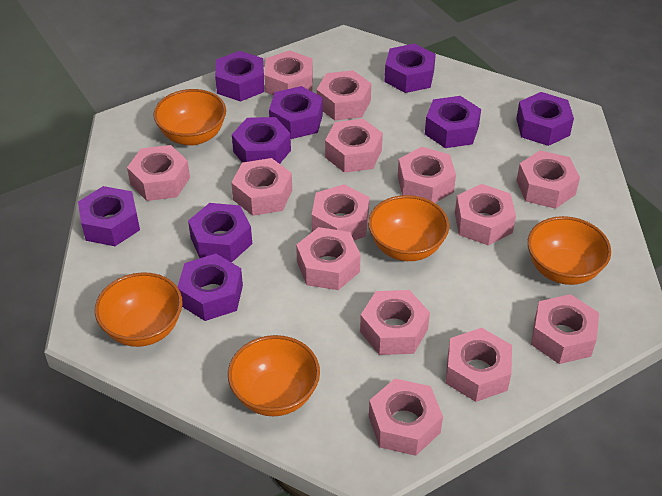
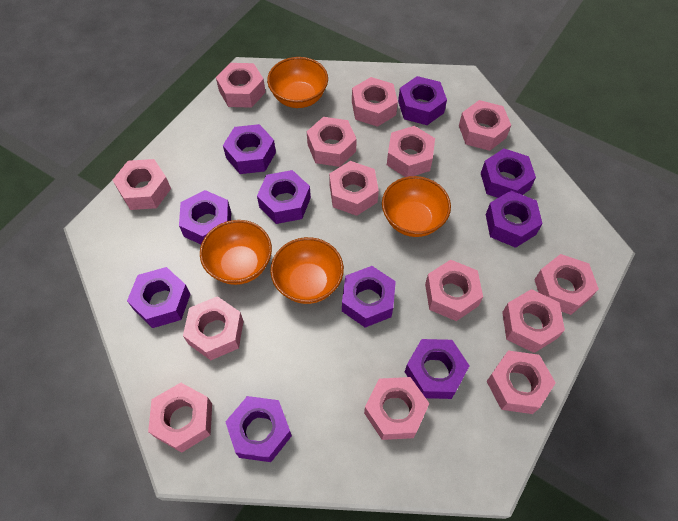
orange bowl: [95,272,183,347] [153,89,226,146] [228,335,320,416] [368,195,449,261] [528,216,611,285] = 5 -> [200,220,272,285] [267,57,328,108] [270,237,344,304] [382,176,451,237] = 4
purple nut: [78,186,140,246] [178,254,243,321] [188,203,252,263] [215,51,264,102] [232,117,291,164] [269,86,323,139] [384,43,436,93] [425,96,481,148] [516,92,574,146] = 9 -> [127,267,191,328] [179,190,231,244] [223,124,276,174] [225,396,292,462] [257,170,311,224] [342,266,396,328] [398,76,447,125] [405,339,470,399] [481,148,536,198] [486,191,543,248] = 10

